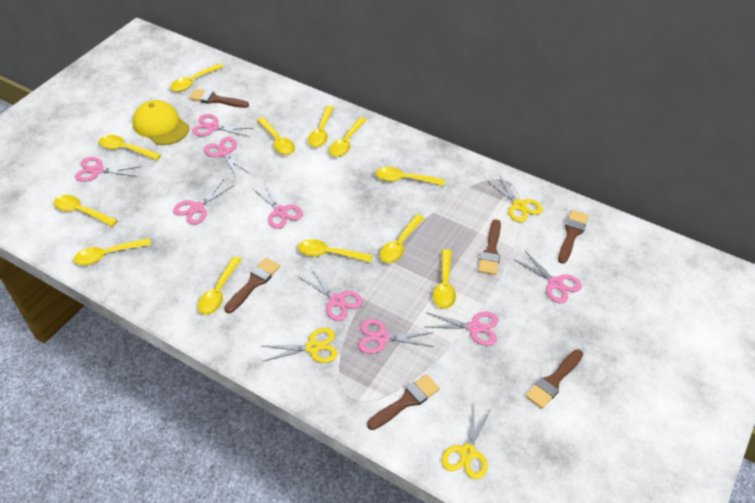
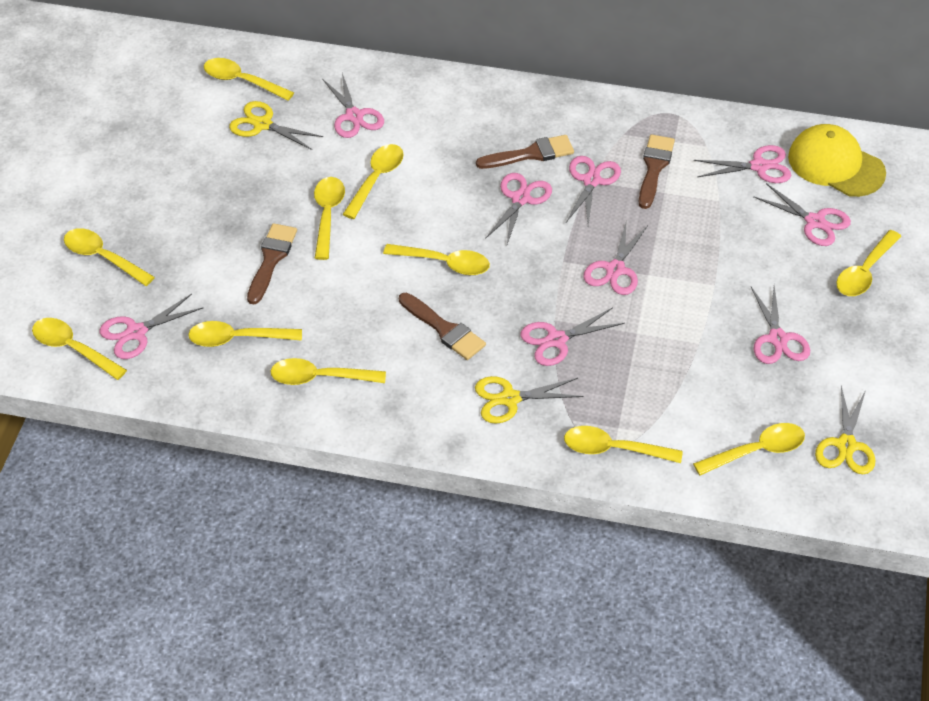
brown brush: [189,89,249,108] [224,258,280,313] [367,374,440,430] [478,219,501,275] [526,349,583,409] [558,210,589,264] = 6 -> [247,223,297,304] [399,293,486,360] [476,135,574,169] [639,134,675,209] = 4
yellow spoon: [54,195,118,227] [73,238,151,265] [99,135,161,160] [170,63,224,92] [198,256,242,315] [257,117,295,155] [298,239,373,263] [308,106,334,147] [329,117,367,157] [376,167,445,186] [380,214,424,263] [433,249,456,309] = 12 -> [32,318,127,380] [64,228,155,286] [188,321,302,347] [204,58,294,101] [271,358,386,385] [314,177,345,260] [342,144,404,219] [383,244,490,275] [564,426,683,463] [693,423,805,475] [836,230,901,296] = 11

